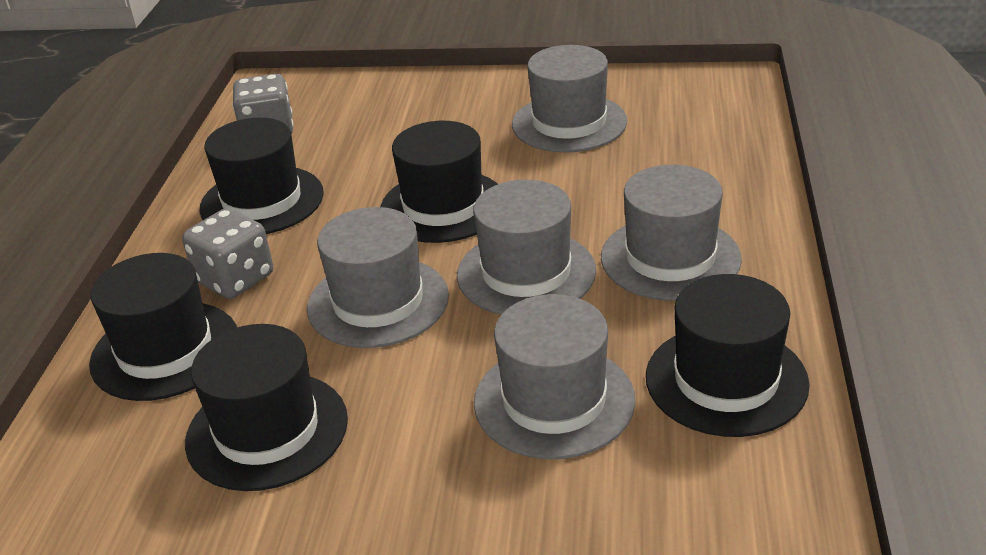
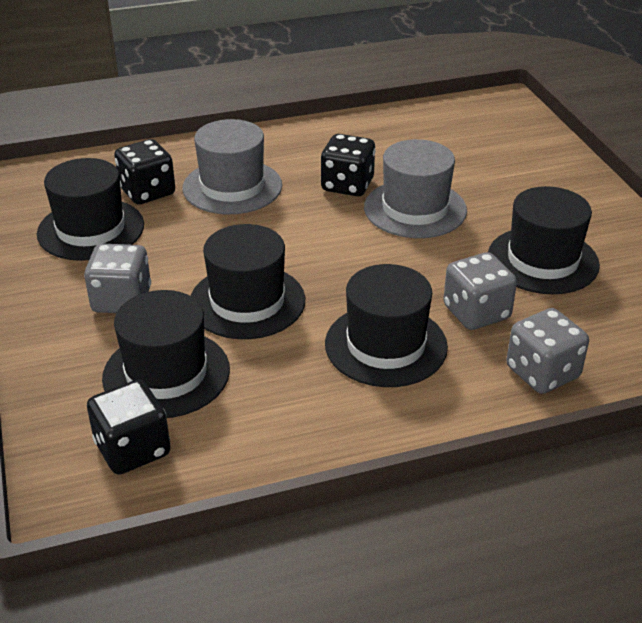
black dice: none = 0 -> [87,380,171,475] [114,139,175,204] [321,134,376,196] = 3
grey dice: [182,208,273,299] [232,74,294,135] = 2 -> [84,244,151,313] [443,252,517,330] [506,308,589,394] = 3
grey hat: [307,207,449,348] [457,179,596,315] [474,294,636,459] [512,45,627,153] [601,165,742,301] = 5 -> [182,119,282,214] [364,139,467,238] = 2

